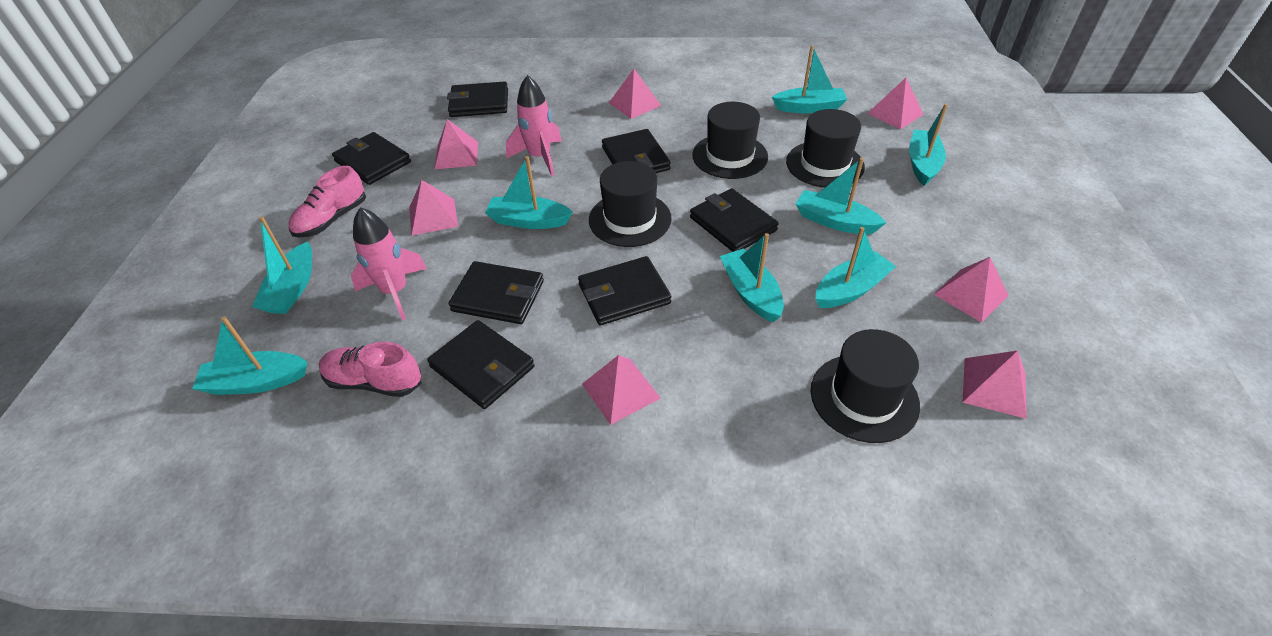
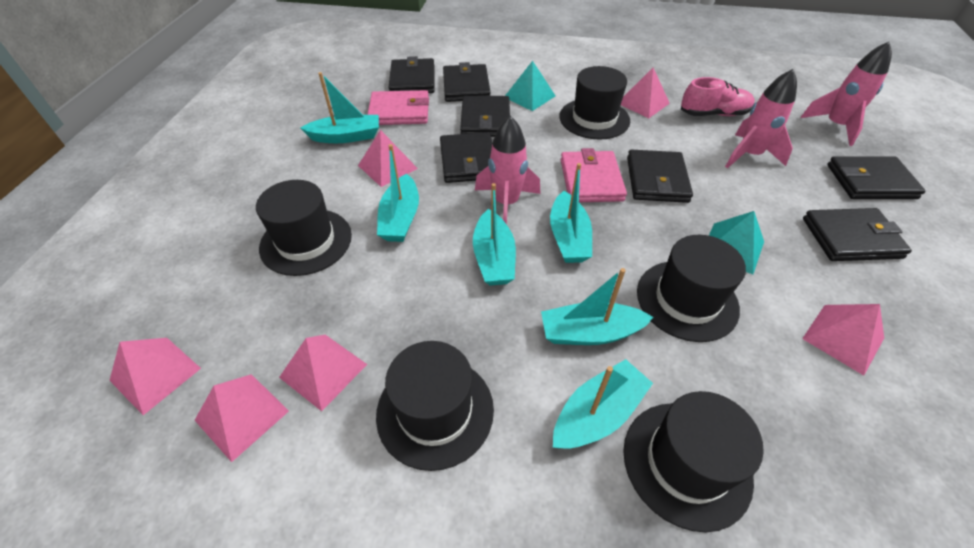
black hat: [589,161,672,247] [692,102,768,179] [786,109,865,188] [811,329,920,443] = 4 -> [256,180,352,276] [376,341,494,471] [560,66,630,140] [623,391,764,532] [637,235,746,342] = 5
pink pyramid: [409,180,458,235] [435,119,478,169] [582,355,661,425] [609,69,661,119] [867,78,923,130] [934,257,1009,323] [962,351,1027,419] = 7 -> [109,338,201,415] [195,374,289,462] [279,335,367,411] [358,130,418,187] [621,68,670,118] [802,304,884,376] = 6
pink rocket: [351,207,427,320] [506,75,562,176] = 2 -> [475,116,541,225] [725,69,797,168] [801,42,892,146] = 3
pink shoe: [288,166,366,238] [318,342,421,397] = 2 -> [681,77,755,116] = 1
pink wallet: none = 0 -> [367,90,429,125] [561,148,627,202] = 2
turquoise boat: [192,317,307,395] [252,216,312,314] [485,156,573,229] [720,233,784,322] [772,45,847,113] [796,158,886,234] [816,227,896,308] [909,104,948,186] = 8 -> [300,72,379,143] [377,144,419,242] [473,183,516,286] [541,268,653,345] [550,163,592,263] [553,359,653,448] = 6
turquoise pyramid: none = 0 -> [505,61,556,111] [709,211,764,275] = 2

